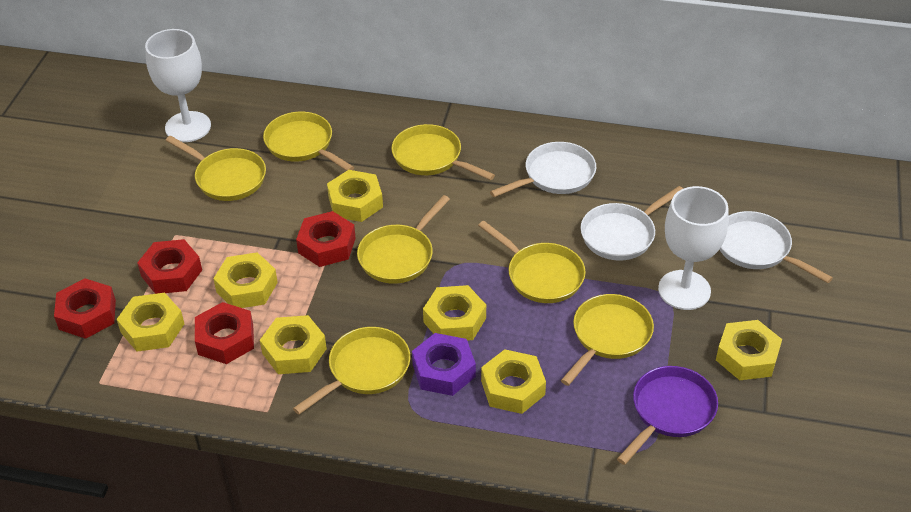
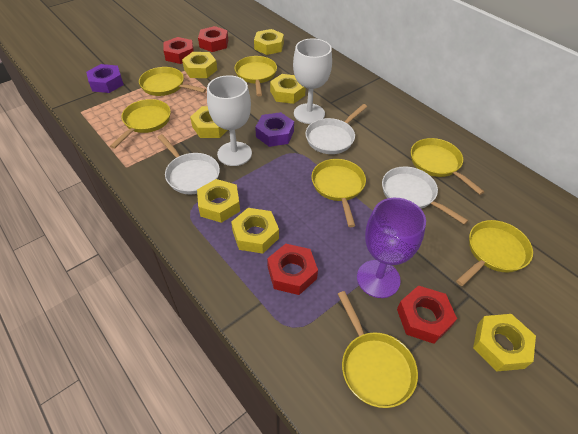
purple goblet: none = 0 -> [357,198,426,298] = 1
purple nut: [412,333,476,396] = 1 -> [86,64,124,93] [255,112,294,147] = 2
purple pan: [617,366,718,465] = 1 -> none = 0

